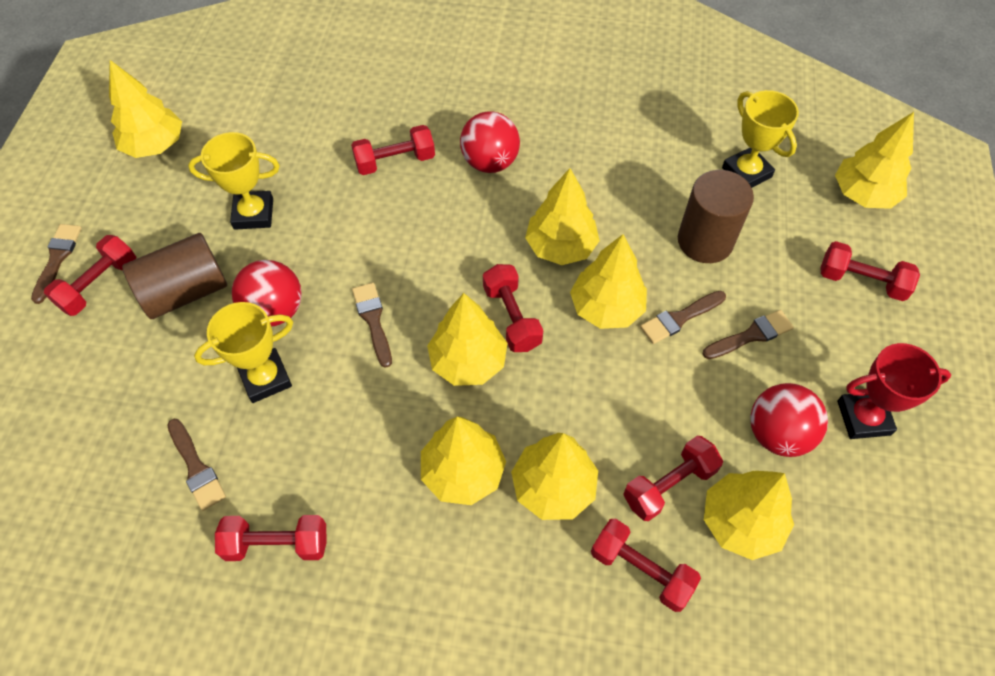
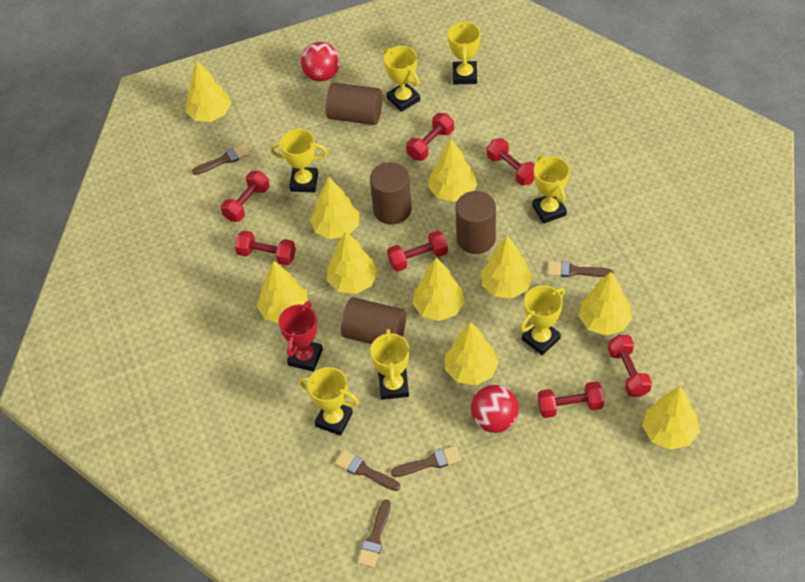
brown cylinder: [122,233,227,319] [678,170,754,263] = 2 -> [326,83,382,125] [341,297,406,344] [370,162,412,225] [456,191,496,254] = 4
red ball: [232,260,302,327] [460,111,520,173] [750,383,828,457] = 3 -> [301,42,340,82] [471,385,519,433] = 2
yellow tree: [109,60,182,158] [421,416,506,505] [427,293,507,386] [511,433,598,520] [525,168,600,265] [570,234,647,329] [704,471,794,560] [835,112,914,209] = 8 -> [185,61,231,122] [257,261,308,323] [310,177,359,239] [327,231,378,294] [412,257,465,321] [428,139,477,202] [445,322,499,385] [481,235,533,298] [579,272,632,336] [642,386,700,450] = 10
yellow trophy: [188,132,280,230] [194,302,293,403] [722,90,799,188] = 3 -> [270,129,328,192] [299,367,359,436] [370,329,409,400] [384,46,420,112] [448,20,481,84] [520,285,565,355] [532,155,570,224] = 7

